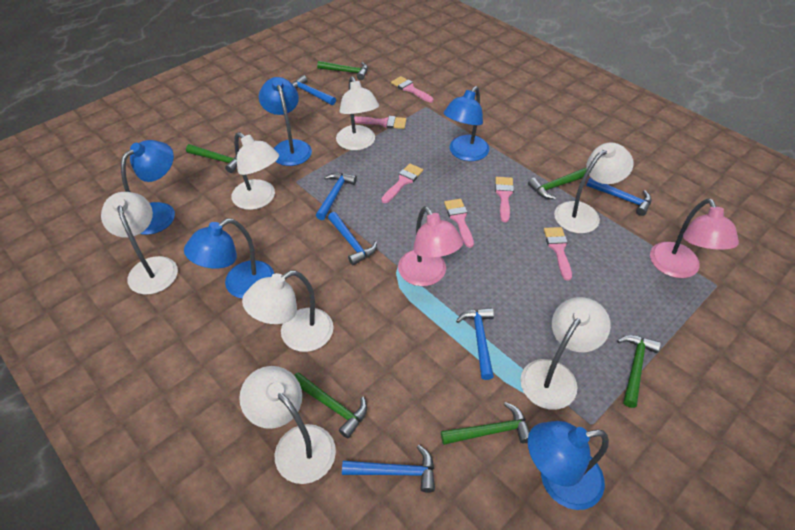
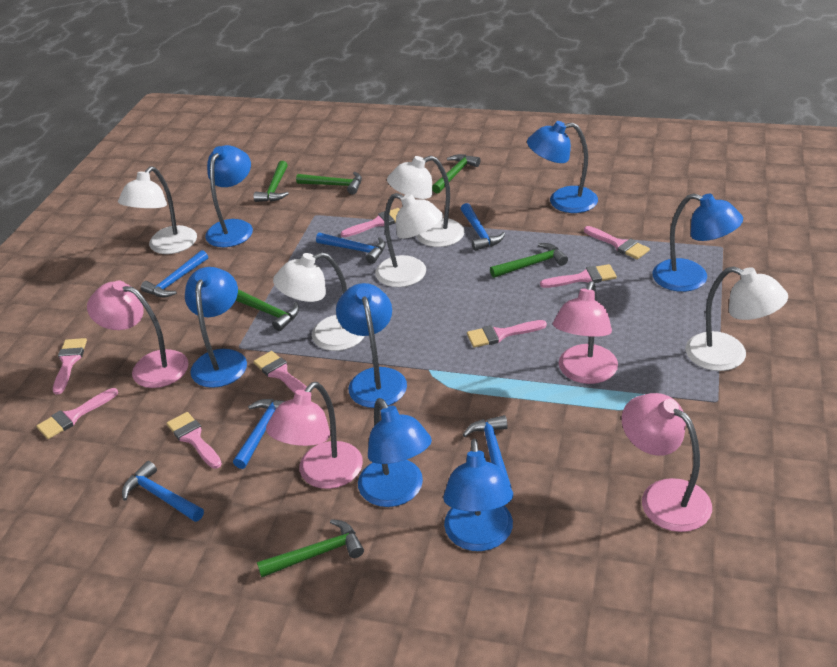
blue lamp: [121,140,175,235] [184,218,274,299] [259,77,312,166] [444,86,490,161] [528,421,609,510] = 5 -> [185,267,247,388] [205,145,253,247] [336,283,407,408] [358,398,432,507] [443,439,513,551] [527,121,598,213] [653,193,743,292] = 7
pink brush: [354,116,407,129] [381,163,423,203] [391,76,434,103] [444,199,474,248] [495,177,514,222] [544,227,572,281] = 6 -> [36,388,118,439] [53,338,87,395] [166,412,222,469] [253,351,307,393] [341,208,400,237] [467,320,547,348] [540,264,617,288] [584,226,650,260] = 8
pink lamp: [398,206,463,286] [650,198,739,278] = 2 -> [87,281,189,388] [266,382,363,489] [553,281,618,384] [622,393,712,532] = 4
white lamp: [101,192,178,295] [231,132,279,210] [239,366,336,484] [242,270,333,352] [336,76,379,151] [520,297,611,410] [554,142,634,234] = 7 -> [118,166,197,254] [273,252,364,351] [375,193,443,287] [387,156,465,247] [686,266,788,371] = 5

